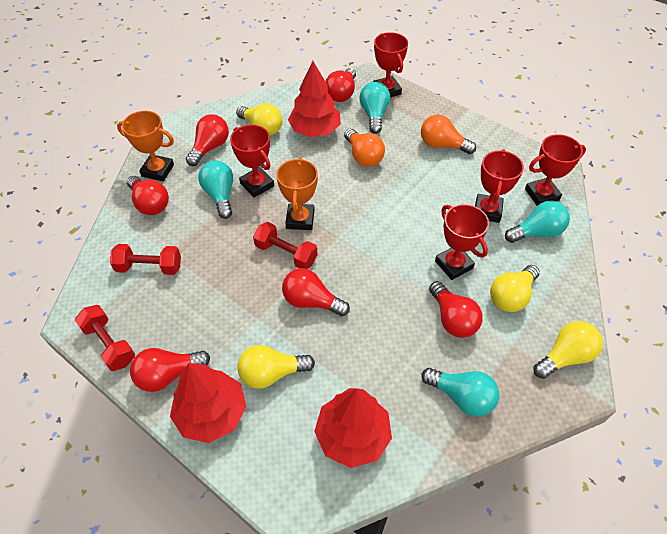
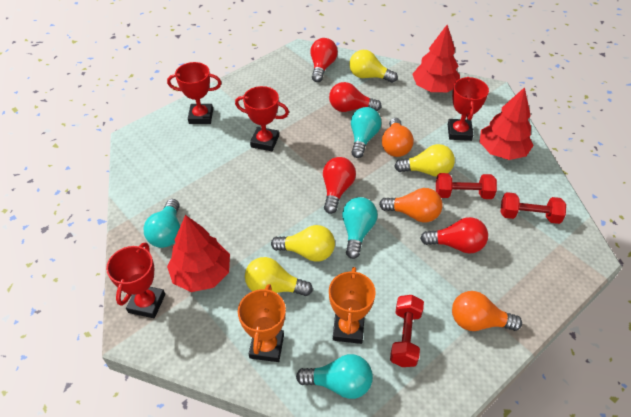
orange light bulb: [344,128,385,167] [421,115,476,154] = 2 -> [379,188,442,222] [382,118,414,157] [452,291,522,331] = 3
red light bulb: [127,176,169,215] [130,348,210,392] [186,114,229,166] [282,268,350,316] [325,68,356,102] [429,281,483,338] = 6 -> [310,38,338,82] [323,157,356,214] [329,82,382,112] [420,217,488,254] = 4
red trophy: [230,125,274,198] [373,32,408,97] [435,204,489,280] [475,149,524,223] [525,134,586,206] = 5 -> [106,243,165,318] [167,62,221,124] [235,86,289,151] [448,77,489,141] = 4

